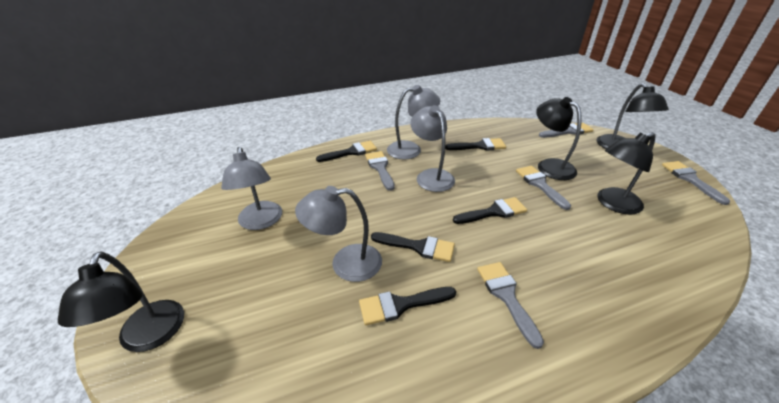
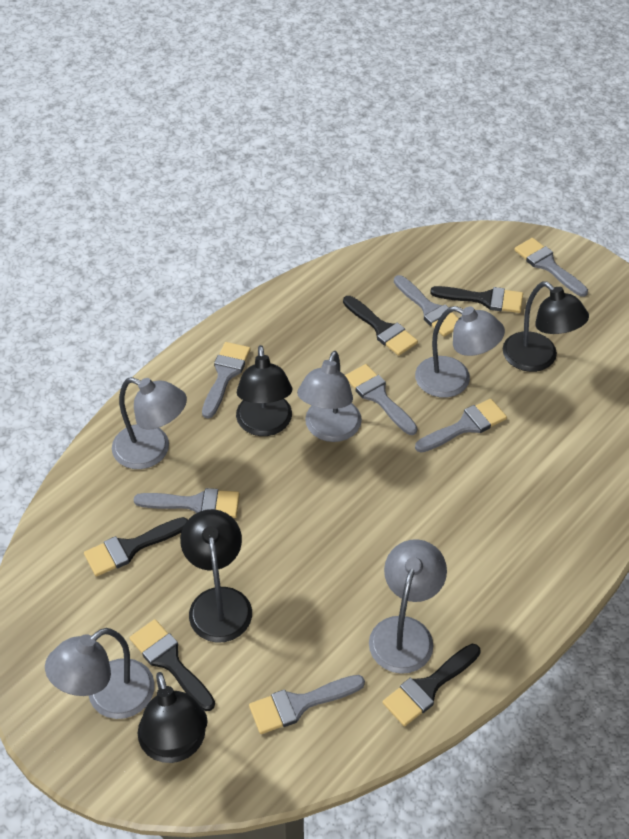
grey brush: [365,151,395,191] [477,262,544,349] [516,166,571,210] [539,123,594,138] [662,161,730,205] = 5 -> [134,488,240,518] [202,342,251,419] [249,675,365,734] [345,364,417,435] [394,275,459,337] [415,399,507,453] [514,238,588,297] = 7
grey lamp: [221,147,282,230] [295,186,382,282] [387,85,440,160] [410,105,455,192] = 4 -> [45,628,155,719] [112,377,187,469] [297,351,362,442] [369,539,447,674] [415,306,505,398] = 5

